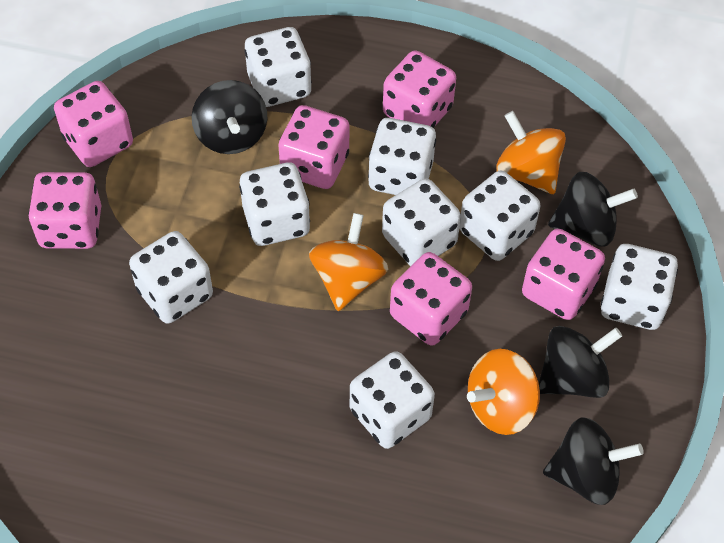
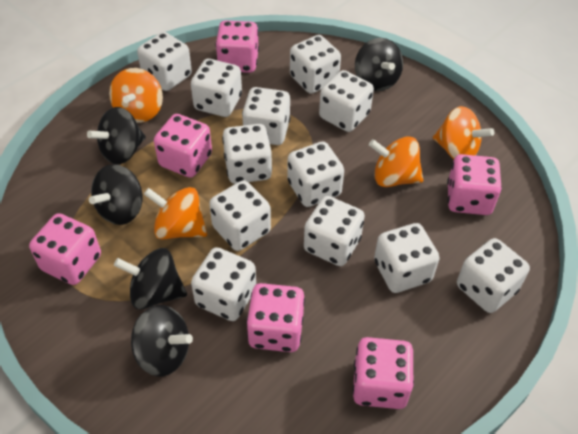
black spinning top: [192,80,267,154] [539,326,622,398] [543,417,644,505] [548,172,638,246] = 4 -> [87,107,146,165] [89,164,142,225] [114,248,187,309] [131,305,193,377] [355,38,403,91] = 5
orange spinning top: [309,213,388,311] [467,349,540,435] [496,111,566,194] = 3 -> [109,68,163,123] [144,187,207,240] [369,137,423,187] [433,106,494,159] = 4
white dice: [129,231,213,324] [239,162,310,246] [244,27,312,107] [350,351,435,449] [368,118,436,195] [382,178,461,266] [460,171,541,261] [601,244,678,330] = 8 -> [137,32,192,91] [191,59,242,117] [191,247,256,321] [209,180,271,251] [222,124,272,184] [242,87,290,145] [287,142,344,207] [290,35,341,94] [304,196,365,266] [319,70,374,132] [374,223,440,293] [457,238,530,313] = 12

